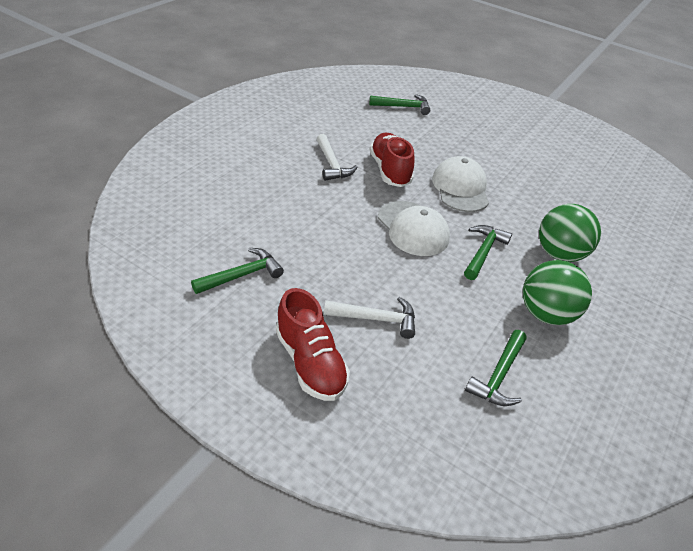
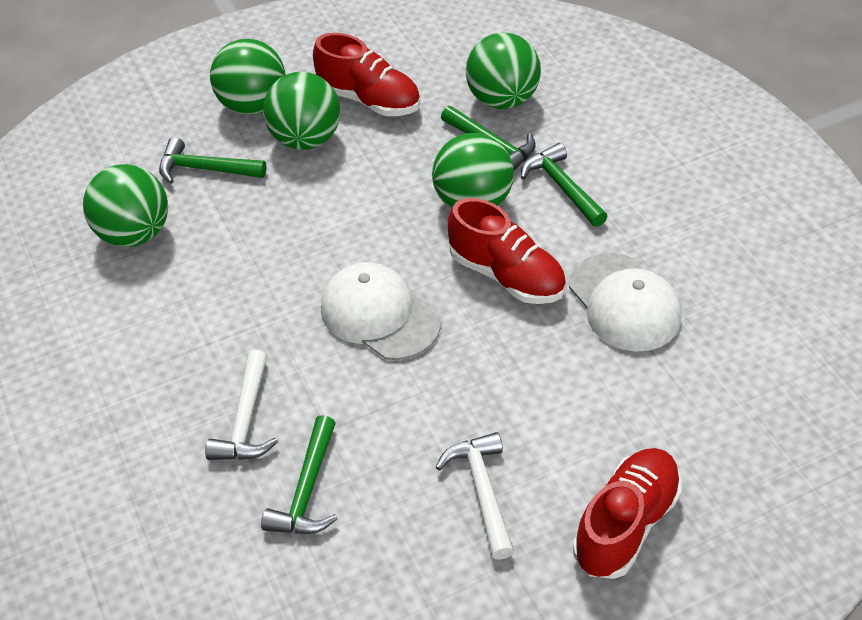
green ball: [523,260,592,325] [539,204,601,262] = 2 -> [83,164,168,247] [210,38,286,115] [263,72,340,150] [432,133,514,209] [466,32,541,109] = 5
red shoe: [276,288,350,401] [369,133,415,187] = 2 -> [313,33,420,116] [448,198,566,304] [573,448,682,579] = 3

